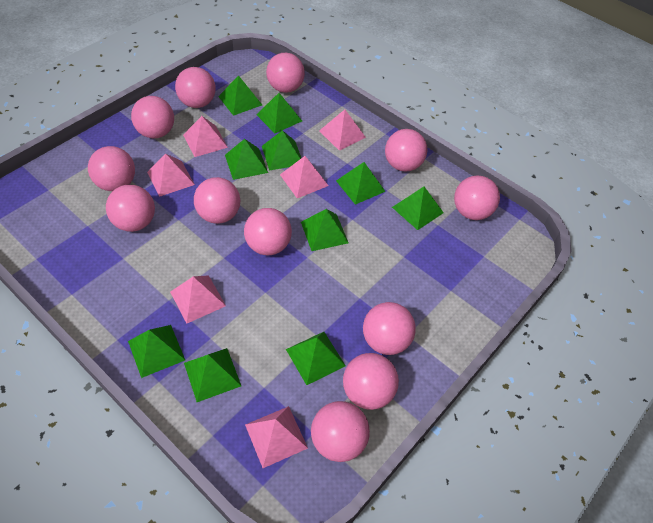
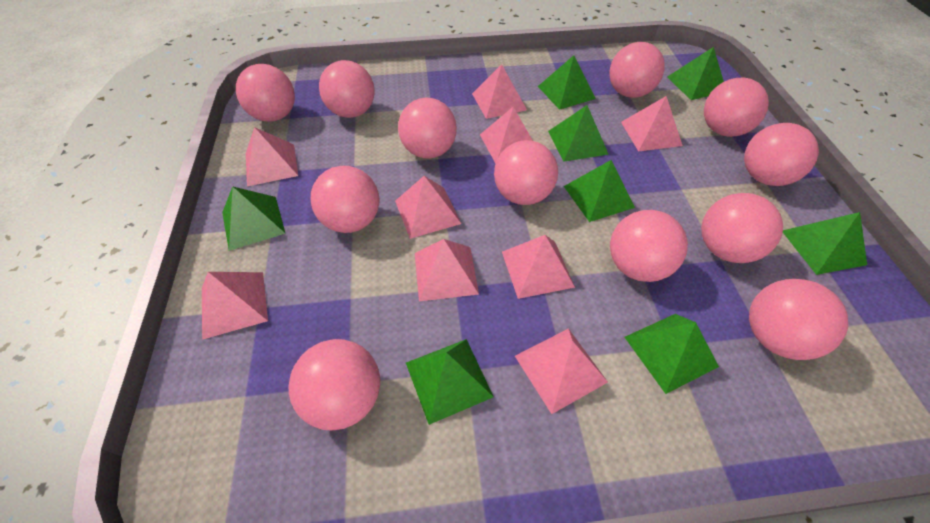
green pyramid: [128,325,185,378] [184,348,241,402] [218,75,262,116] [225,139,268,180] [256,93,302,133] [262,130,301,171] [286,332,346,385] [301,209,348,251] [336,162,386,205] [392,187,444,230] = 10 -> [222,186,286,251] [406,339,494,425] [538,55,596,110] [548,105,609,162] [564,160,635,222] [625,314,719,394] [667,47,724,100] [783,212,867,275] = 8
pink pyramid: [147,153,195,197] [170,275,226,324] [183,116,228,157] [245,406,308,468] [280,156,329,198] [319,110,366,151] = 6 -> [202,272,268,340] [246,127,298,186] [395,176,461,239] [415,239,479,301] [472,64,527,119] [480,107,533,164] [502,235,575,299] [515,328,608,414] [621,96,683,152] = 9

